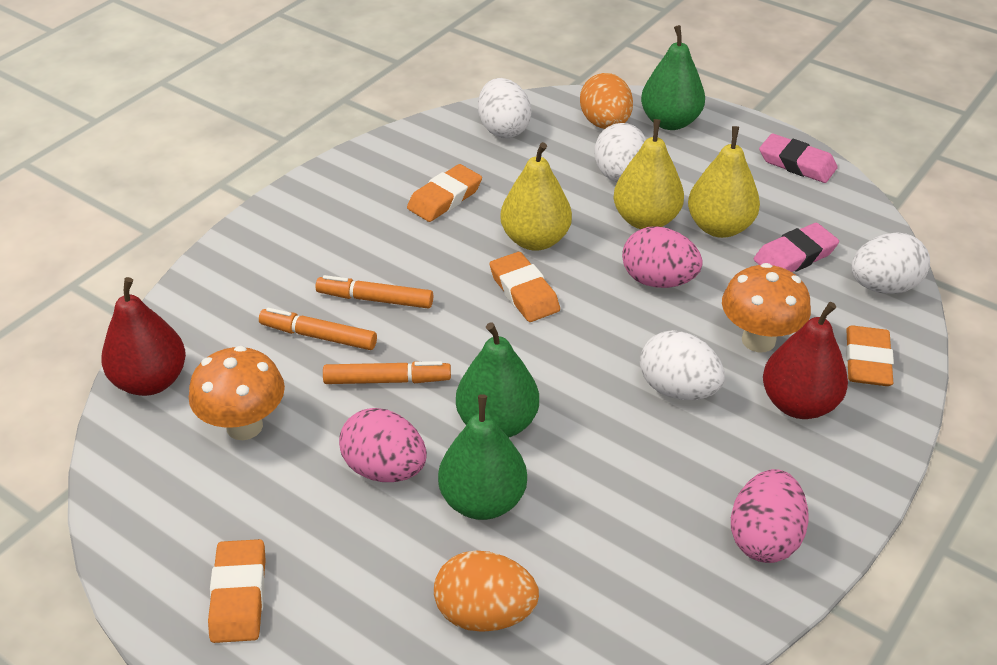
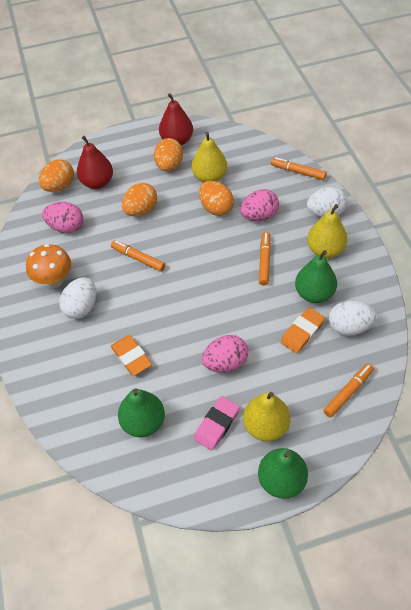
orange egg: [434,551,539,632] [580,73,633,129] = 2 -> [38,159,74,192] [122,183,157,216] [154,138,183,172] [199,181,234,216] = 4
orange eraser: [208,539,266,643] [407,164,482,222] [490,252,560,322] [846,325,894,386] = 4 -> [111,335,152,376] [280,308,325,353] = 2
orange marker: [259,308,377,350] [316,275,433,309] [323,361,451,384] = 3 -> [111,240,166,272] [259,232,271,286] [271,157,326,180] [323,363,374,418] = 4
orange mushroom: [189,346,285,440] [722,263,811,352] = 2 -> [26,244,71,288] = 1
pink eraser: [754,223,839,272] [759,133,838,183] = 2 -> [194,396,240,451] = 1
white egg: [478,78,531,138] [594,123,647,182] [640,330,725,400] [851,232,930,294] = 4 -> [59,277,96,319] [307,187,347,218] [329,300,377,336] = 3

